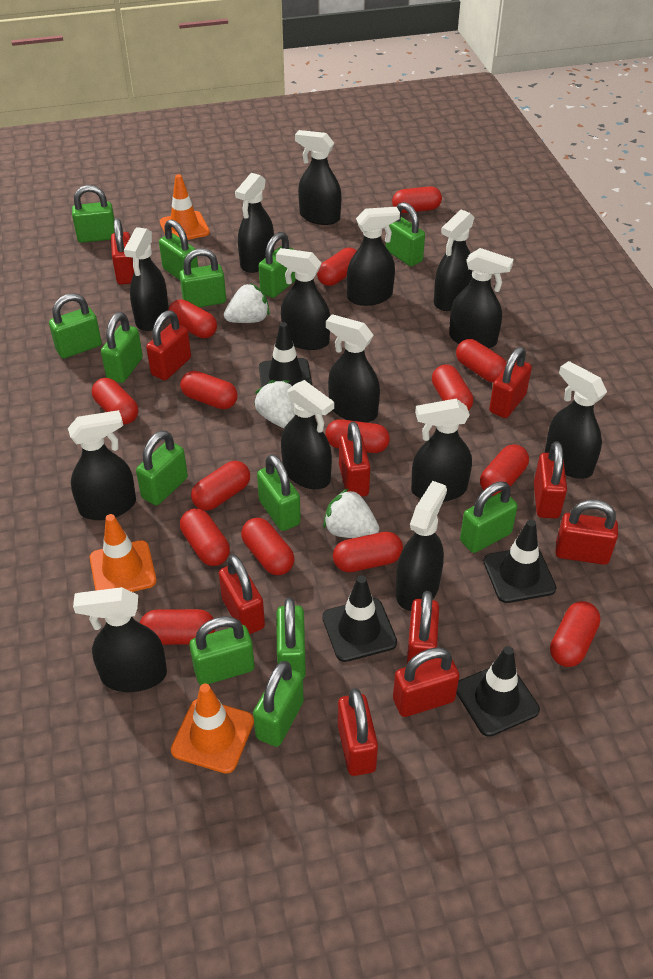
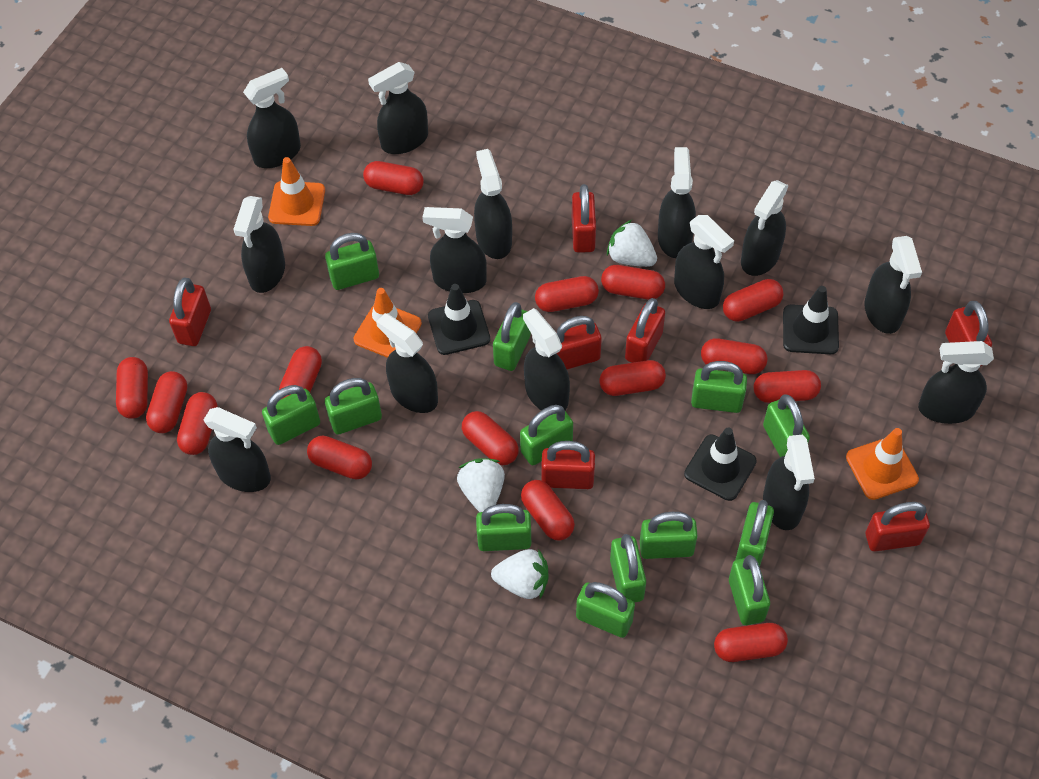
black traffic cone: [259,322,313,387] [322,575,397,662] [456,646,540,737] [483,520,556,603] = 4 -> [428,284,490,355] [684,428,757,501] [783,286,839,354] = 3
red padlock: [111,218,134,285] [146,310,191,380] [219,555,265,634] [338,688,378,776] [339,421,370,497] [393,647,459,717] [407,591,439,663] [489,347,532,418] [534,441,567,518] [556,500,618,565] = 10 -> [169,278,211,346] [541,441,595,489] [556,316,602,370] [572,184,596,253] [625,298,665,363] [866,502,930,552] [945,301,992,366] = 7

